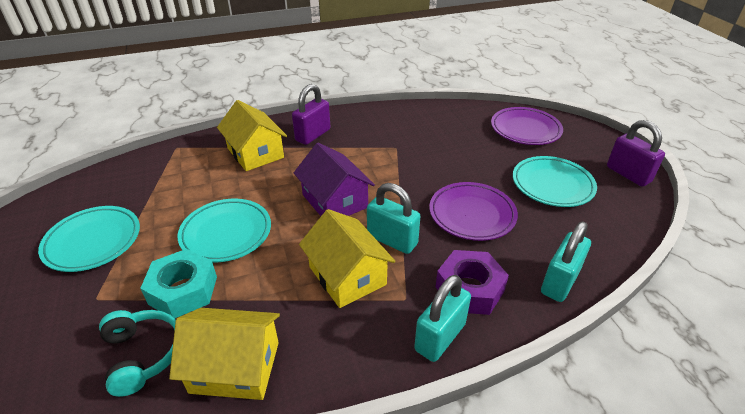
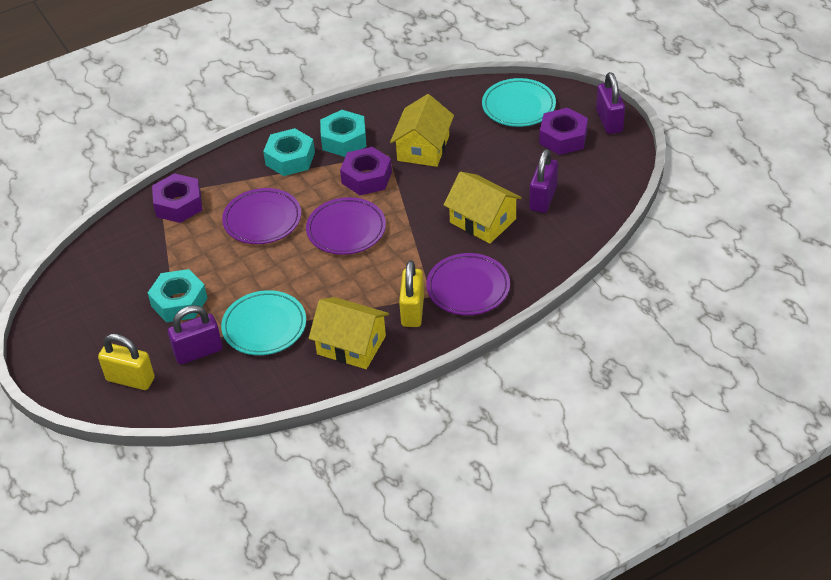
purple house: [294,142,375,216] = 1 -> none = 0
purple nut: [436,250,509,315] = 1 -> [152,173,202,223] [340,147,392,195] [539,108,588,155] = 3
purple padlock: [292,84,330,145] [607,120,665,187] = 2 -> [168,305,222,364] [529,149,558,213] [596,72,625,134] = 3
purple plate: [429,182,518,241] [491,107,563,145] = 2 -> [222,188,301,244] [306,197,386,255] [426,253,510,315] = 3
turquoise headphones: [99,310,176,397] = 1 -> none = 0
turquoise nut: [140,249,217,318] = 1 -> [148,269,207,322] [263,128,315,176] [320,110,366,157] = 3
turquoise padlock: [367,183,421,254] [414,275,471,362] [541,221,591,302] = 3 -> none = 0
turquoise plate: [38,206,140,272] [178,199,271,262] [513,156,597,207] = 3 -> [221,290,306,355] [482,78,556,127] = 2
yellow padlock: none = 0 -> [98,334,155,390] [399,260,424,327] = 2

